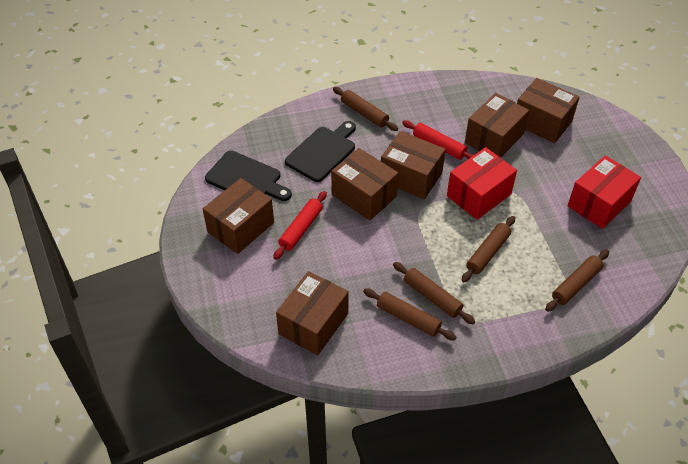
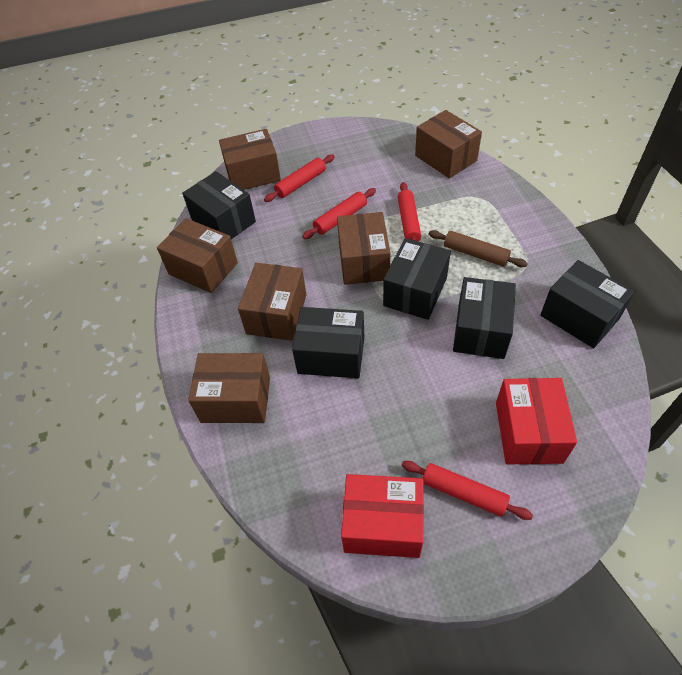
black box: none = 0 -> [182,171,256,239] [292,307,364,378] [383,238,451,320] [453,277,516,359] [540,260,635,348] = 5
black cutting board: [205,151,292,201] [285,121,356,182] = 2 -> none = 0
brown rolling pin: [333,87,398,131] [363,288,457,340] [393,262,475,324] [462,216,515,282] [545,250,609,312] = 5 -> [429,230,528,267] = 1
red rolling pin: [273,191,327,260] [402,120,474,160] = 2 -> [264,155,335,202] [302,188,376,239] [398,182,421,241] [402,461,533,520] = 4

